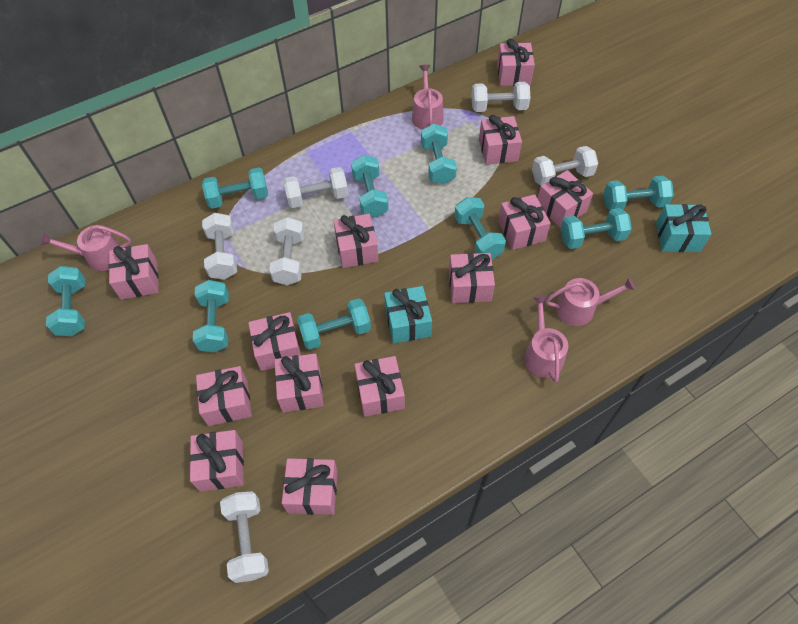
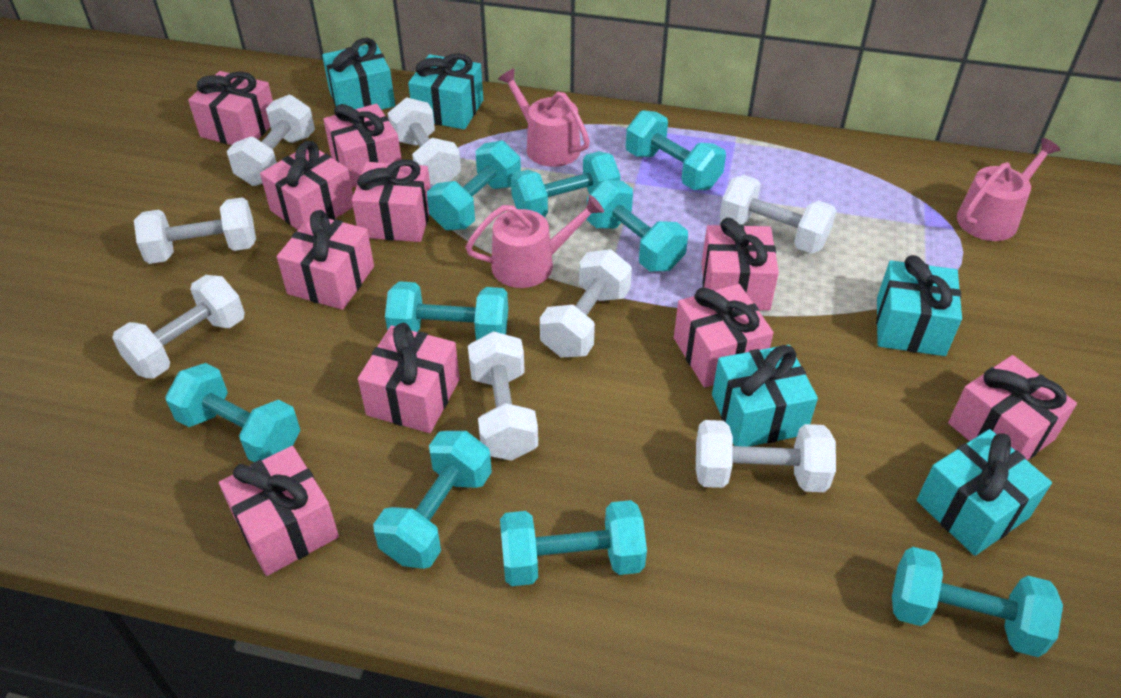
pink gift: [108,244,158,300] [189,430,244,492] [196,366,252,426] [248,312,301,371] [274,353,324,412] [282,458,338,515] [333,214,379,268] [354,356,405,417] [449,253,495,303] [479,115,522,165] [497,39,535,86] [498,194,551,250] [538,170,593,228] = 13 -> [188,71,273,145] [219,446,339,576] [260,141,353,230] [277,210,374,310] [323,104,402,188] [352,159,431,242] [358,323,460,433] [674,284,773,387] [701,218,779,311] [948,355,1077,460] = 10
pink watering can: [41,225,131,271] [412,65,443,130] [524,295,568,383] [545,277,636,326] = 4 -> [465,195,604,288] [498,68,590,167] [957,138,1060,241] = 3
turquoise gift: [384,286,432,344] [656,204,711,252] = 2 -> [322,38,395,110] [408,53,483,130] [712,345,818,447] [876,255,962,356] [917,429,1052,556] = 5
white dumbbell: [202,213,237,280] [220,491,269,583] [269,217,305,285] [283,167,348,208] [471,82,530,112] [532,146,598,186] = 6 -> [112,275,245,379] [134,198,256,264] [227,95,315,186] [387,97,461,185] [468,331,538,461] [540,249,632,357] [696,420,836,492] [720,175,836,254] = 8

